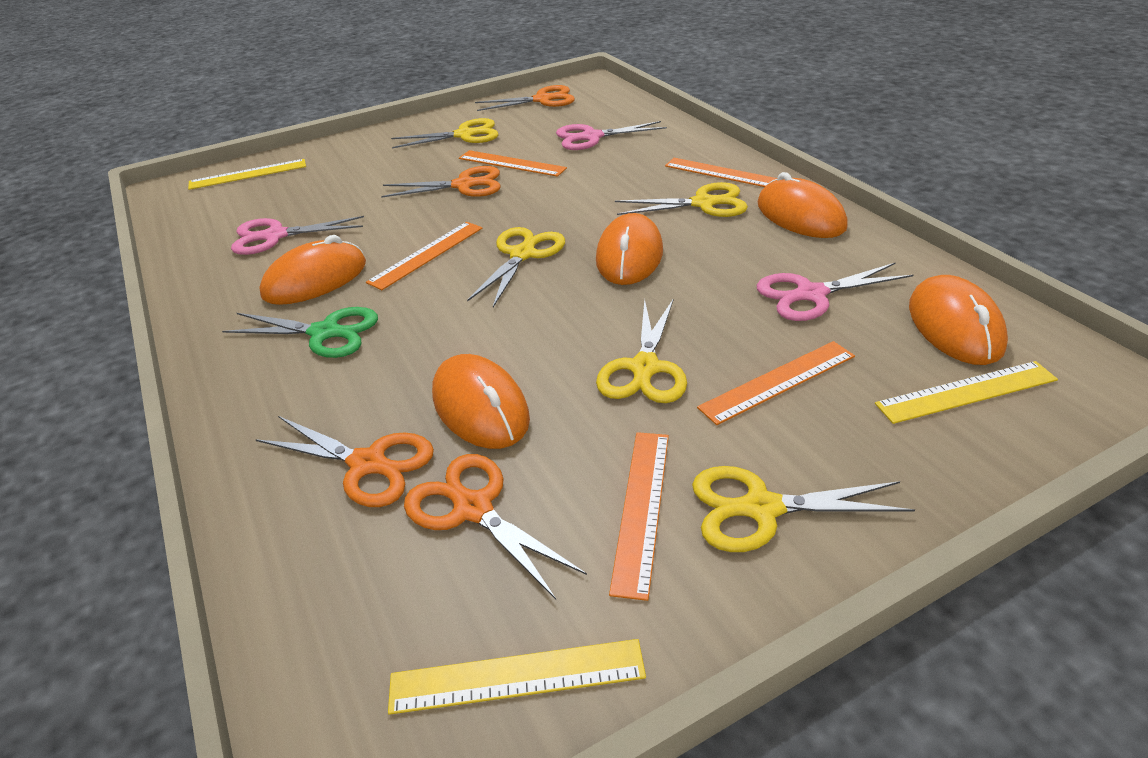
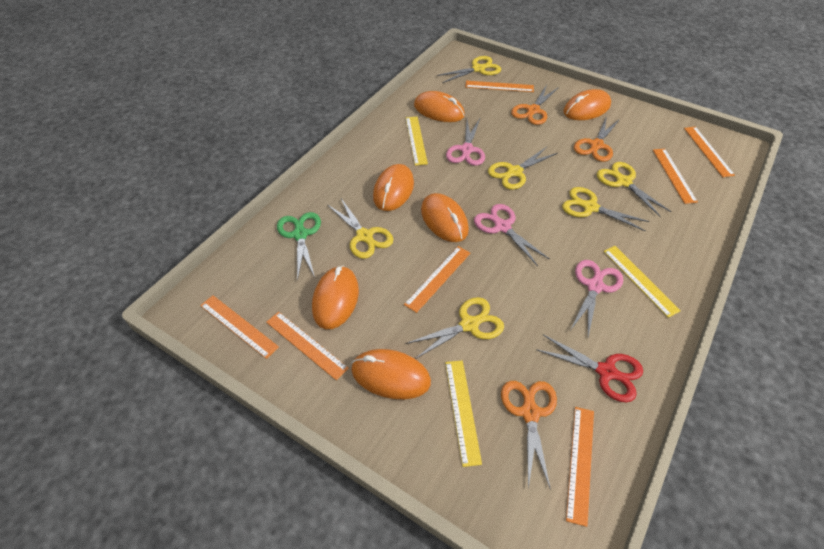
orange mouse: [259,235,366,305] [432,354,530,449] [596,213,663,285] [757,172,848,238] [909,275,1008,365] = 5 -> [312,266,359,329] [351,349,431,399] [373,164,414,211] [414,91,465,122] [421,193,469,242] [563,89,611,120] = 6
orange ruler: [366,222,483,290] [459,150,567,177] [609,432,669,601] [665,158,777,187] [697,341,855,425] = 5 -> [200,295,279,359] [266,312,349,380] [404,246,470,313] [465,81,534,92] [566,407,594,527] [653,149,698,204] [684,127,735,177] = 7
orange scissors: [255,416,434,507] [381,166,501,198] [404,454,587,599] [475,85,575,111] = 4 -> [501,381,557,490] [511,85,559,125] [574,116,620,162] = 3
red scissors: none = 0 -> [536,334,643,402] = 1
yellow scissors: [391,118,499,148] [467,227,565,307] [596,298,687,403] [615,182,748,217] [692,466,915,552] = 5 -> [328,198,393,259] [406,297,504,359] [437,56,501,83] [488,147,558,190] [562,187,650,232] [597,162,671,217] = 6

